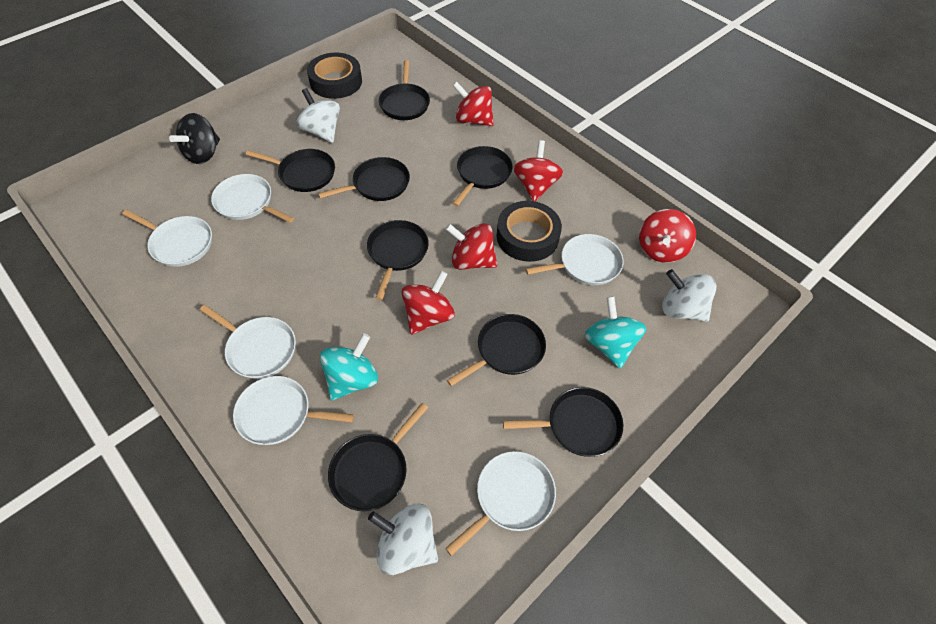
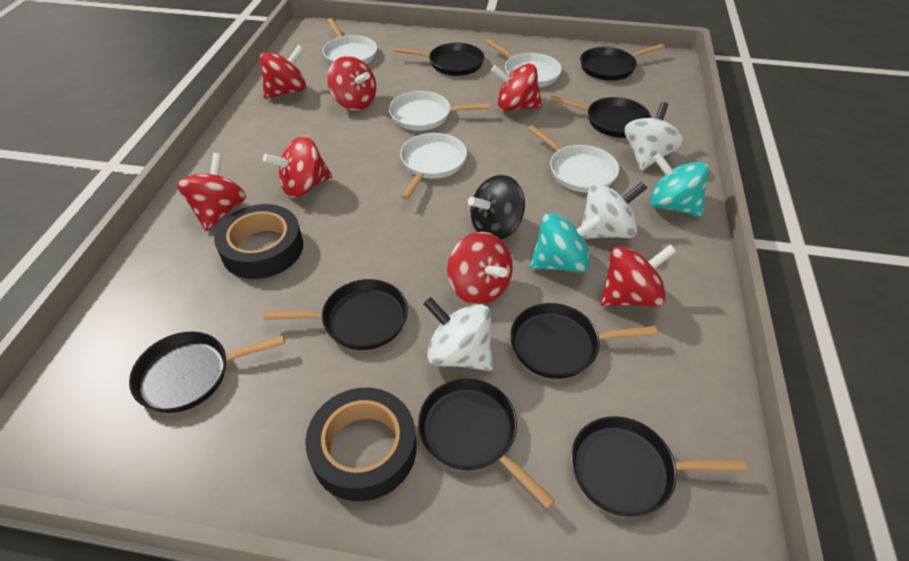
red spinning top: [401,271,455,335] [445,223,497,270] [453,82,494,126] [513,140,563,202] [639,209,696,263] = 5 -> [177,153,246,231] [260,45,306,99] [263,136,332,198] [327,56,376,111] [447,232,513,305] [491,63,542,111] [600,245,676,307] = 7
white pan: [122,209,212,267] [200,305,296,379] [211,174,294,223] [233,376,354,445] [445,451,556,556] [526,234,623,285] = 6 -> [323,18,377,64] [389,91,490,131] [400,133,467,200] [486,39,562,87] [528,125,619,192] = 5

